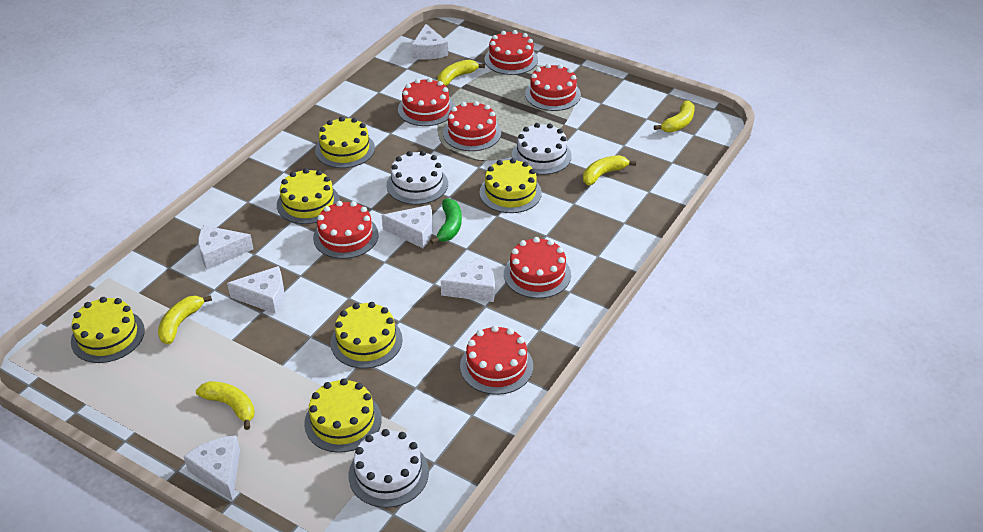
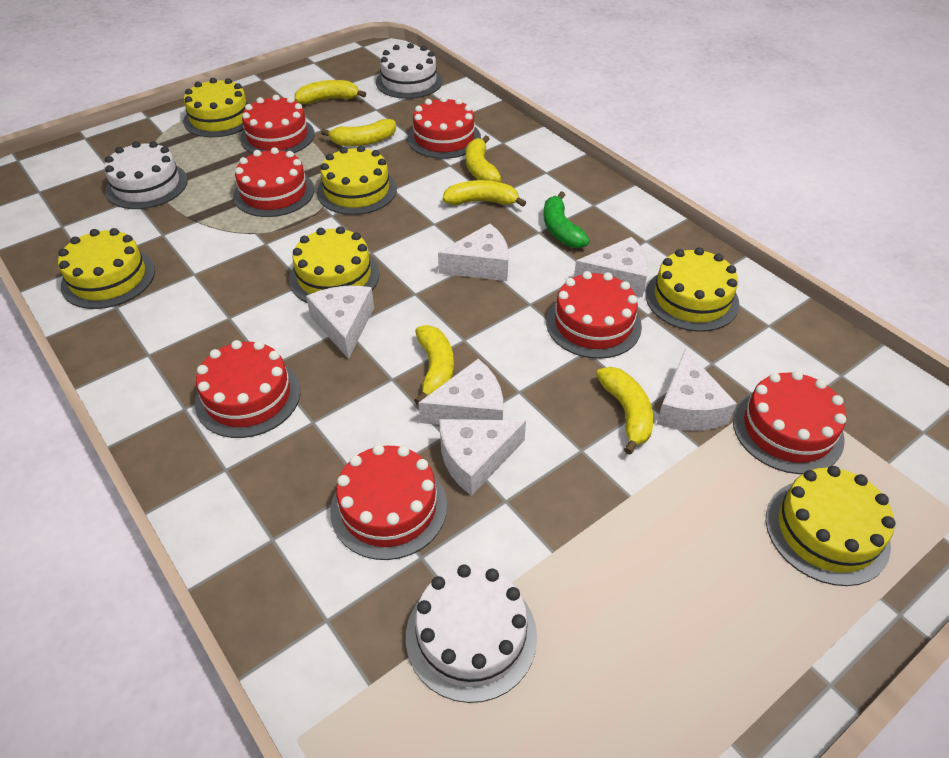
yellow banana: [158,295,212,344] [196,381,255,430] [438,59,485,86] [583,155,636,185] [654,100,695,132] = 5 -> [295,80,366,104] [321,119,396,146] [414,325,454,405] [443,180,526,207] [466,136,501,182] [596,367,654,455] = 6

